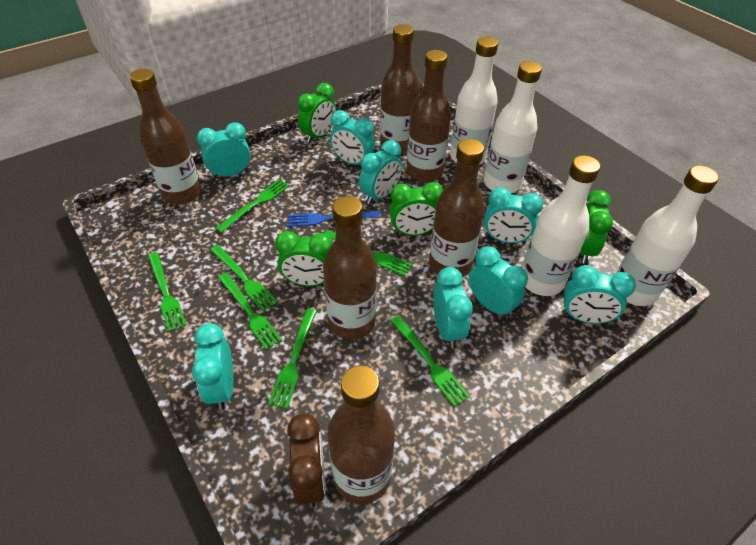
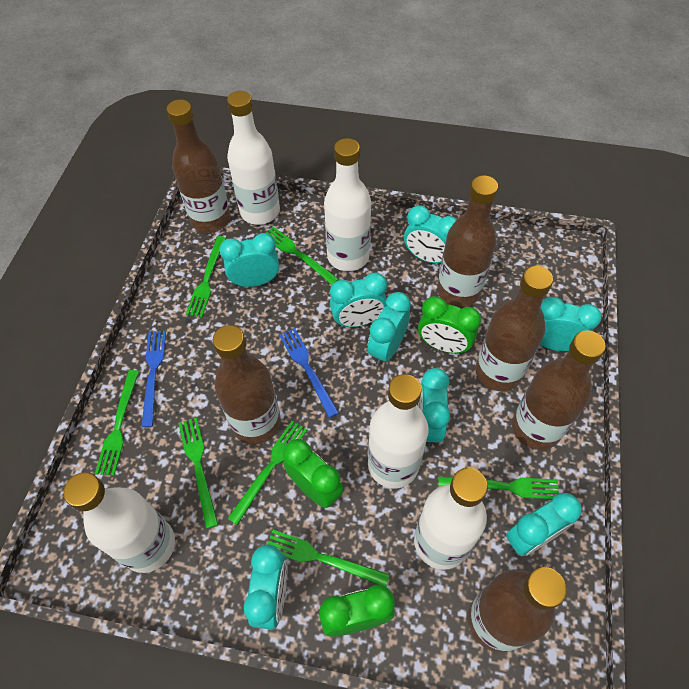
blue fork: [288,211,380,227] = 1 -> [142,331,166,427] [279,328,339,418] = 2
brown clock: [287,413,325,508] = 1 -> none = 0
green clock: [275,231,333,286] [297,83,337,143] [389,182,443,236] [579,190,613,264] = 4 -> [283,439,344,508] [319,585,395,637] [418,296,481,354] = 3
white bottle: [450,37,498,165] [484,61,542,193] [522,155,600,296] [617,165,719,306] = 4 -> [64,472,175,573] [227,91,280,225] [324,138,371,271] [368,374,428,489] [414,468,488,570] = 5

